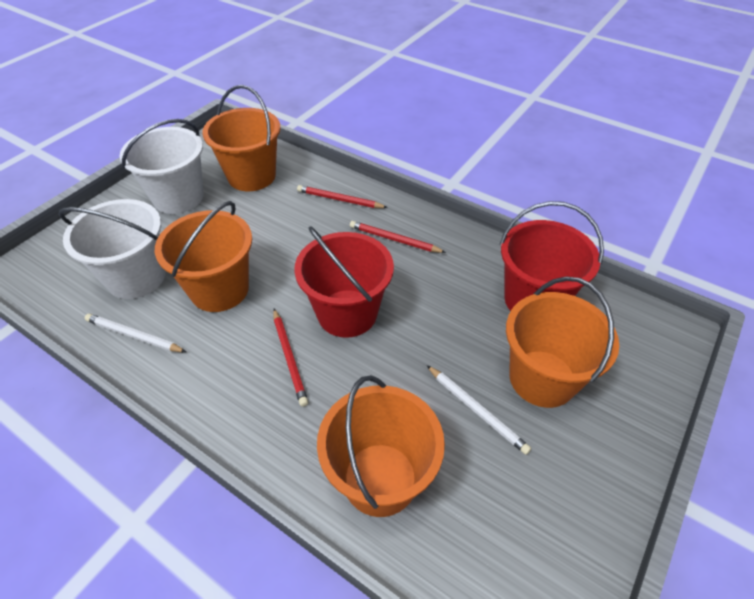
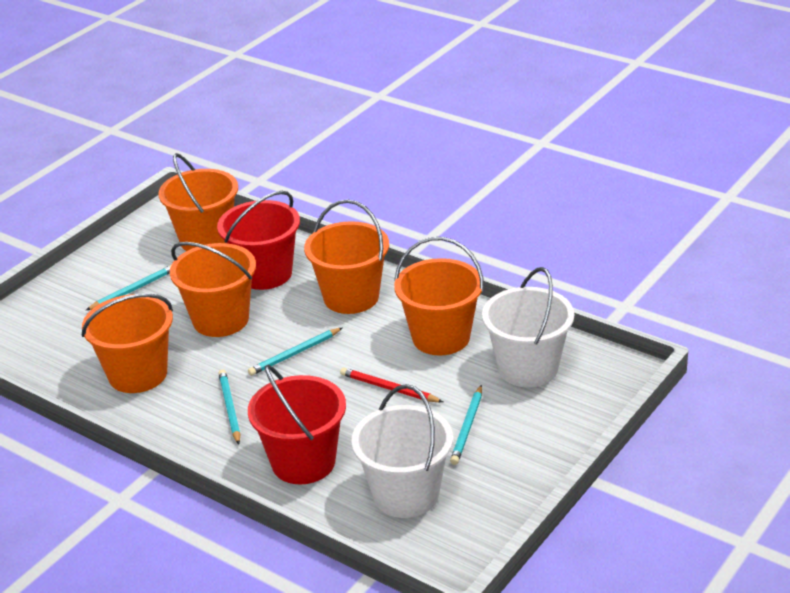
orange bucket: [155,201,252,312] [202,85,281,191] [317,375,445,517] [506,276,619,408] = 4 -> [82,293,173,393] [159,153,238,251] [170,242,256,337] [304,200,389,314] [394,237,484,356] = 5
red pencil: [273,309,308,407] [297,185,388,208] [350,221,446,253] = 3 -> [340,367,443,402] = 1
turquoise pencil: none = 0 -> [86,265,171,310] [218,369,241,445] [248,328,342,376] [450,385,482,465] = 4
white pencil: [85,314,186,352] [426,365,531,455] = 2 -> none = 0

